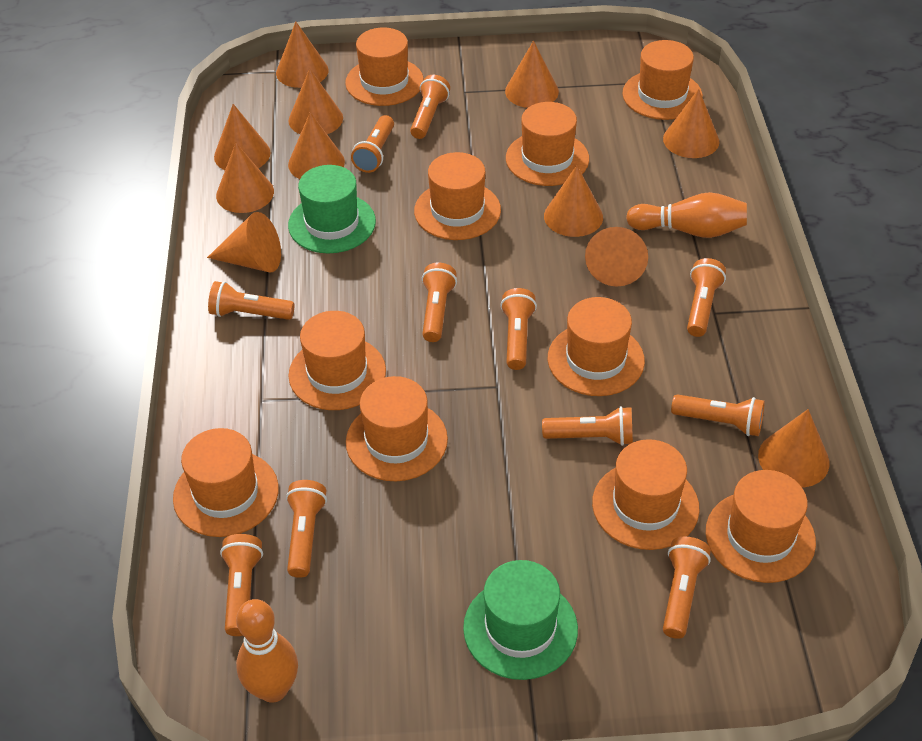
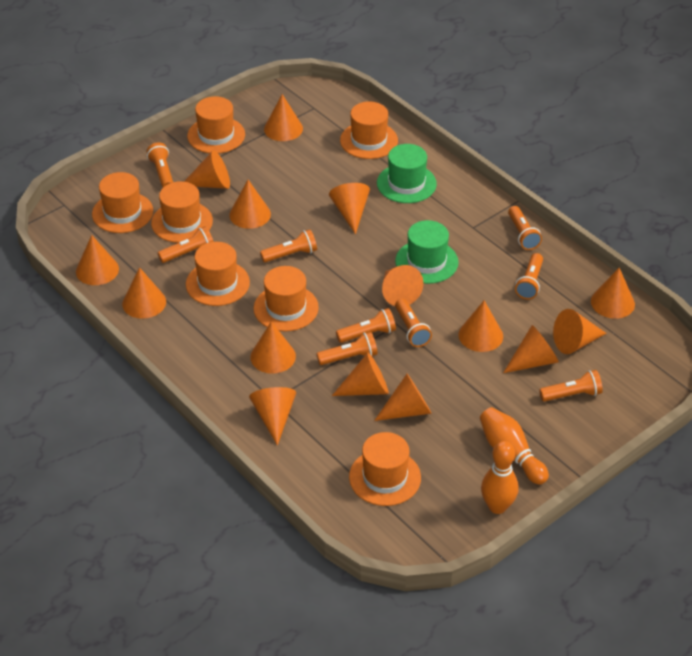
orange cone: [207,212,281,273] [214,104,270,170] [216,143,274,213] [276,21,328,88] [288,112,345,179] [289,68,343,134] [505,41,559,108] [544,165,603,237] [585,227,648,287] [663,89,719,158] [758,409,829,488] = 11 -> [76,235,119,285] [122,267,166,319] [184,150,230,189] [230,180,271,229] [249,387,296,446] [250,321,296,374] [264,94,303,141] [329,183,370,234] [332,352,389,396] [374,374,432,421] [382,265,423,306] [458,300,503,352] [503,325,559,373] [553,309,607,354] [591,268,635,319] = 15
orange flashlight: [208,281,295,320] [220,534,263,636] [286,480,327,578] [351,115,394,173] [410,75,450,139] [422,263,457,342] [500,288,537,370] [542,406,633,446] [663,536,711,639] [671,394,765,436] [687,258,726,337] = 11 -> [146,142,173,188] [158,226,214,263] [260,229,317,262] [317,332,378,365] [336,308,396,343] [395,299,432,347] [508,206,542,250] [515,253,543,300] [539,370,603,402] = 9
orange hat: [173,428,279,537] [288,311,386,410] [345,28,424,106] [346,376,448,481] [414,152,501,240] [506,102,589,186] [548,297,645,396] [592,439,700,550] [623,40,703,120] [706,470,816,583] = 10 -> [92,172,153,233] [151,181,213,243] [186,242,250,306] [187,96,245,154] [254,266,319,331] [340,102,398,159] [349,432,421,506] = 7

